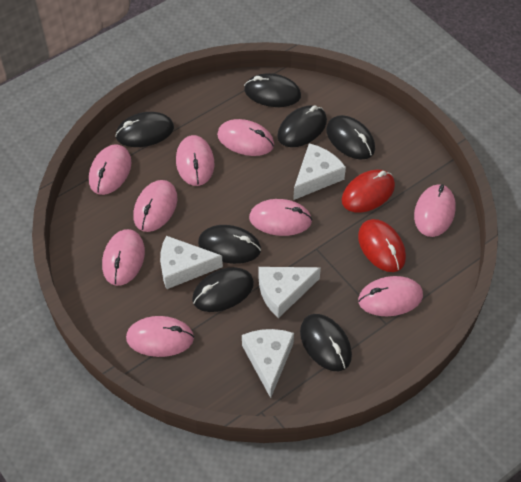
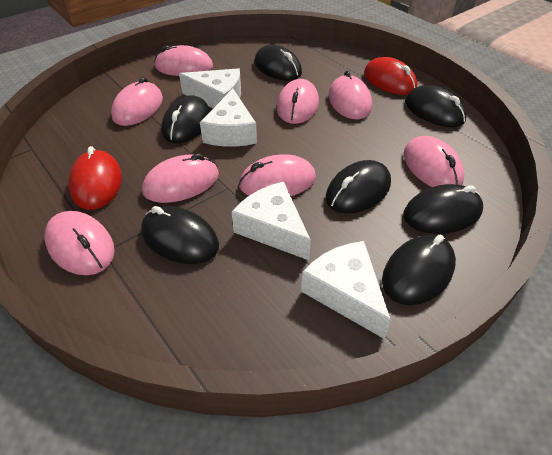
pink mouse: [89,144,131,195] [102,229,145,286] [126,316,194,357] [133,180,177,232] [176,135,214,186] [217,119,274,156] [249,199,312,236] [358,276,423,316] [414,184,456,237] = 9 -> [45,211,115,275] [111,77,163,126] [142,153,219,203] [154,45,213,76] [239,154,316,196] [277,79,319,124] [329,71,372,119] [404,136,464,187] = 8

